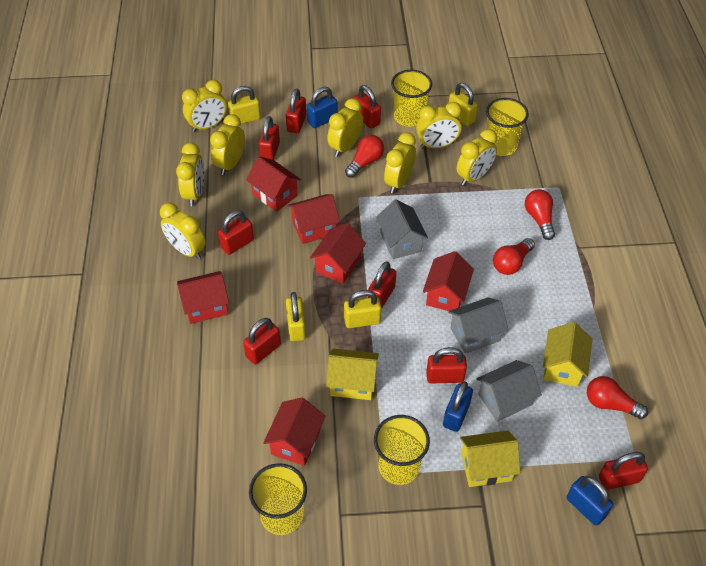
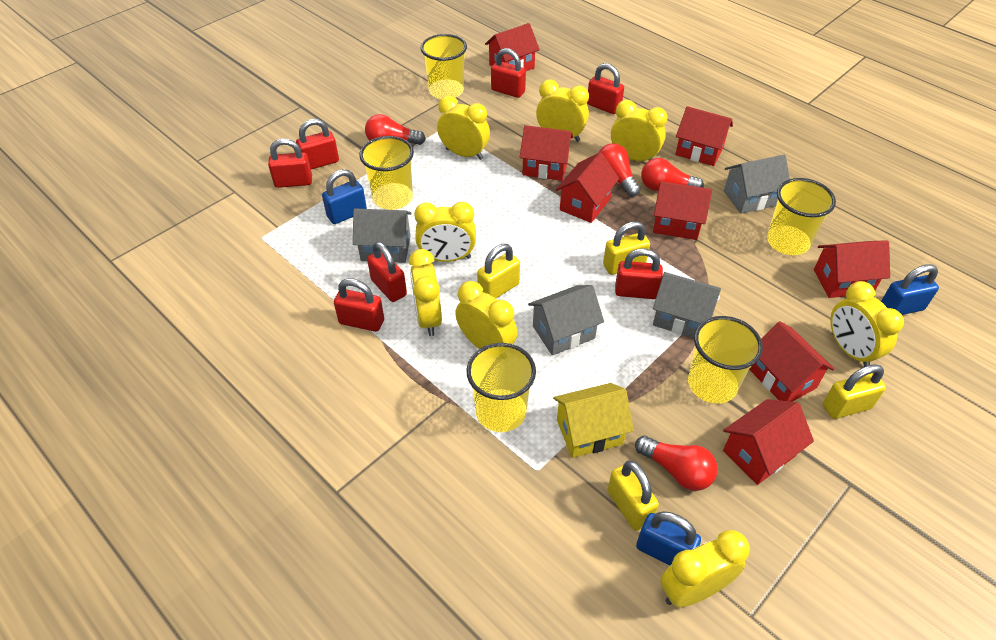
grey house: [376,199,428,259] [448,297,509,354] [477,360,542,422] = 3 -> [353,209,412,263] [528,285,604,355] [653,272,721,338] [724,155,790,214] = 4
red house: [177,271,229,324] [246,156,301,212] [263,398,325,466] [288,194,340,244] [310,223,366,284] [423,251,474,311] = 6 -> [485,23,540,71] [520,125,573,181] [556,152,619,223] [653,181,712,240] [675,106,733,166] [723,399,814,485] [749,321,834,402] [814,240,890,298] = 8
red padlock: [218,211,254,255] [243,318,281,364] [259,116,280,160] [286,88,306,133] [354,85,381,129] [368,261,396,309] [426,347,467,383] [599,452,648,490] = 8 -> [268,138,312,188] [296,119,339,169] [334,278,384,332] [367,242,407,302] [491,48,526,98] [587,63,624,114] [615,248,663,299] = 7
yellow cup: [249,463,307,535] [374,415,430,485] [391,70,432,127] [486,98,529,156] = 4 -> [359,136,414,210] [420,34,467,99] [466,343,536,432] [688,316,763,404] [767,178,836,255] = 5
yellow house: [326,349,379,400] [460,430,520,487] [543,322,592,387] = 3 -> [553,383,634,458] = 1

